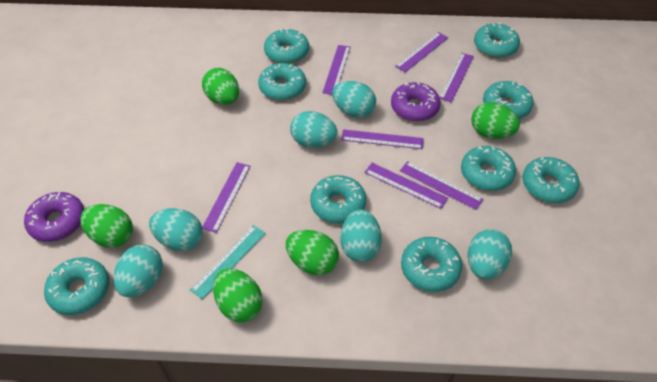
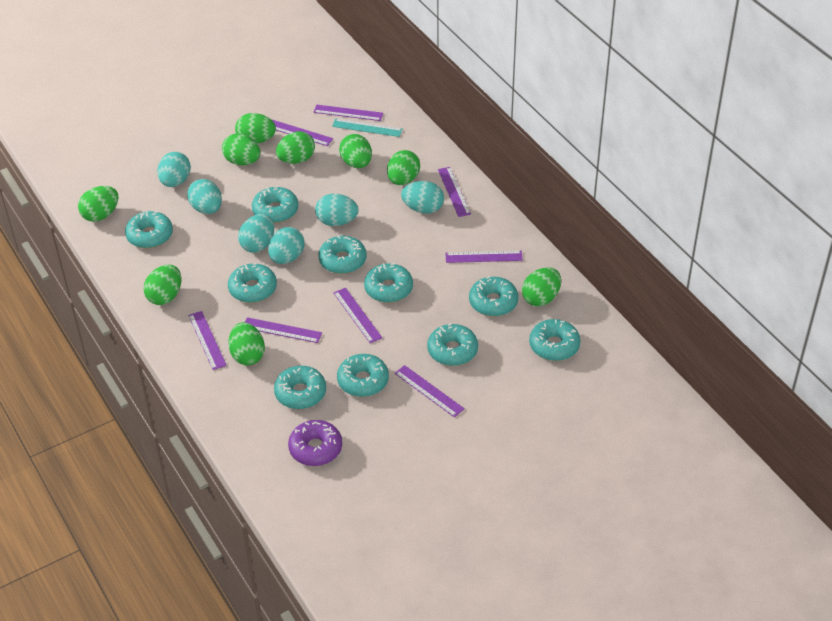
green egg: [80,204,133,248] [202,68,239,105] [213,268,263,322] [286,230,339,275] [471,102,520,139] = 5 -> [78,186,118,222] [143,265,181,305] [222,134,260,165] [228,322,265,366] [235,113,276,144] [276,131,315,164] [339,134,372,168] [387,150,420,185] [522,267,561,306] = 9
purple donut: [24,192,84,242] [391,82,440,122] = 2 -> [288,420,342,466] = 1
purple ruler: [202,162,251,233] [322,45,351,95] [341,129,424,149] [364,163,448,209] [395,32,448,72] [400,161,483,210] [439,53,474,102] = 7 -> [188,311,227,370] [245,317,322,343] [272,120,333,146] [313,105,383,121] [334,288,382,343] [394,365,465,417] [438,167,471,217] [445,251,523,263] = 8
turquoise donut: [44,257,109,315] [258,63,306,100] [264,28,309,64] [310,175,366,223] [401,237,462,292] [461,146,516,191] [474,23,520,58] [483,81,533,119] [523,157,580,203] = 9 -> [125,211,173,248] [228,263,277,303] [252,186,298,223] [274,366,326,409] [318,236,367,274] [337,354,389,397] [364,263,413,303] [427,323,478,366] [469,276,518,317] [529,319,580,361] = 10

